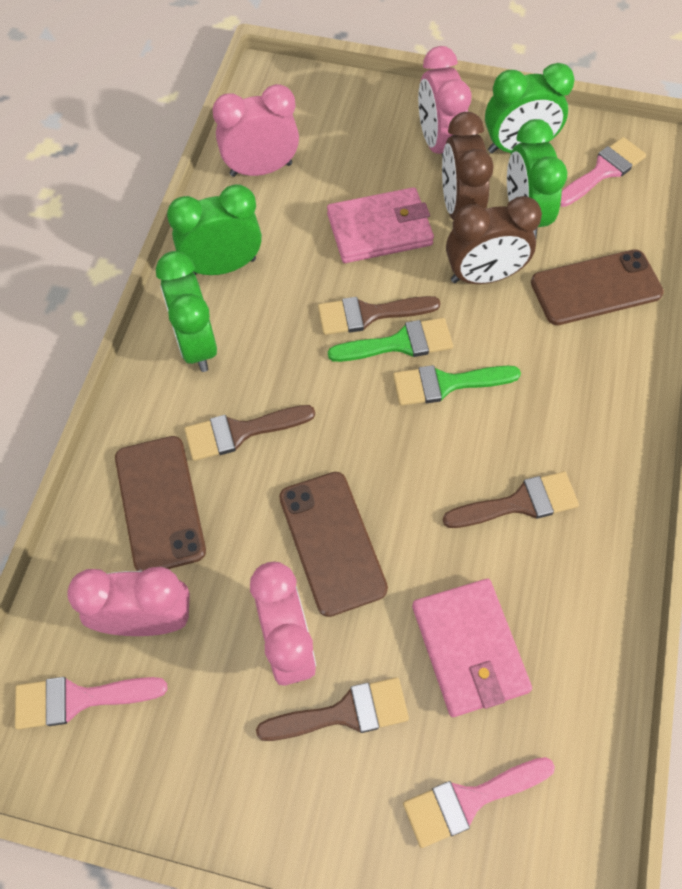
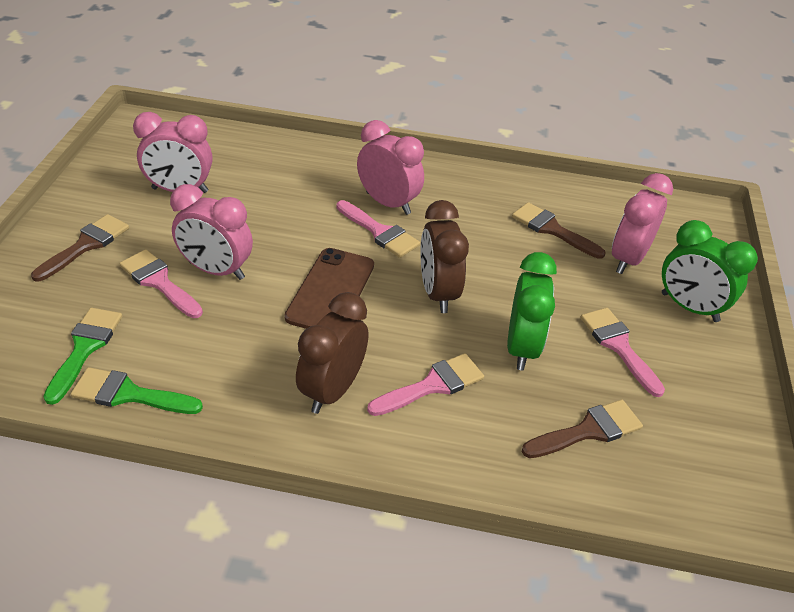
brown brush: [184,405,315,461] [256,677,409,741] [318,296,440,335] [443,471,579,528] = 4 -> [31,214,129,281] [512,202,606,259] [522,399,643,458] = 3
brown phone: [115,436,206,571] [279,472,388,617] [531,249,664,325] = 3 -> [284,248,374,329] = 1
green clock: [156,251,217,372] [167,184,262,275] [485,63,575,153] [507,119,567,237] = 4 -> [507,252,557,371] [662,220,758,322] = 2
pink brush: [15,677,168,730] [403,757,555,848] [560,137,646,207] = 3 -> [120,249,203,318] [337,200,420,258] [367,353,484,416] [580,308,665,397] = 4
pink wallet: [327,187,434,263] [412,579,532,717] = 2 -> none = 0

